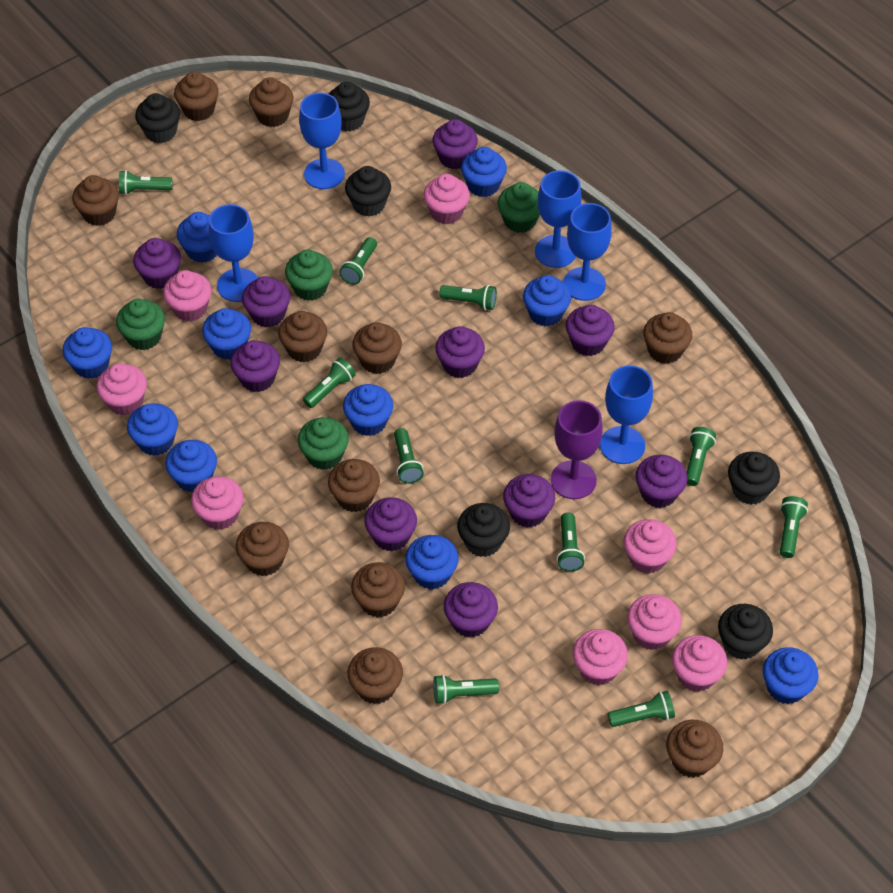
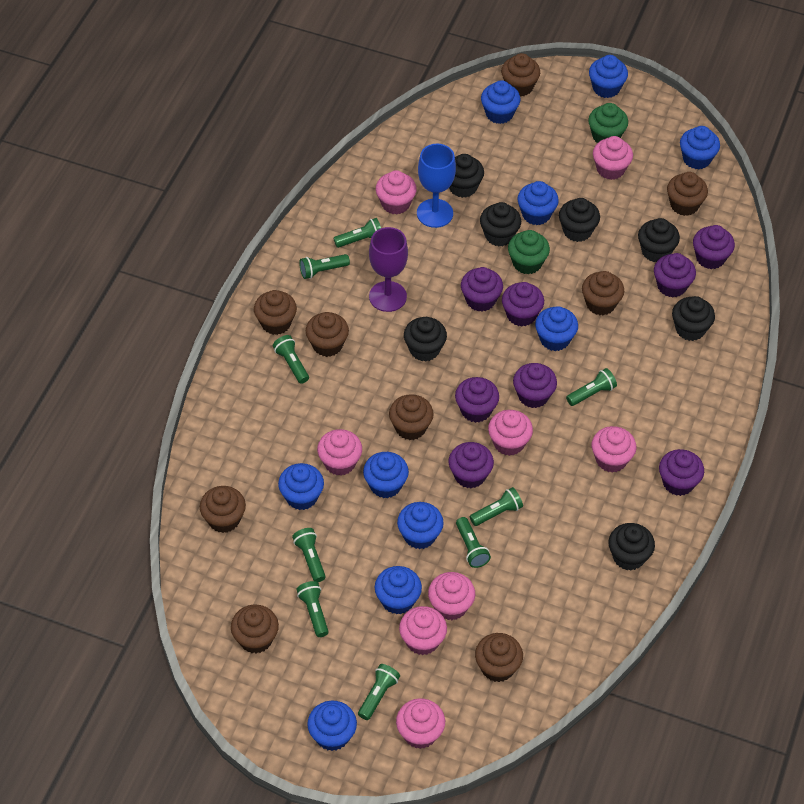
black cupcake: [135,93,180,143] [329,82,370,132] [345,166,391,217] [457,503,510,557] [718,604,773,660] [728,451,780,505] = 6 -> [404,317,447,361] [449,154,484,198] [480,202,521,246] [559,198,600,242] [608,523,655,570] [638,218,680,262] [672,296,715,341] = 7
blue goblet: [209,204,258,302] [299,93,345,189] [535,170,581,268] [563,203,612,301] [600,365,653,464] = 5 -> [417,144,456,228] = 1
brown cupcake: [72,175,119,226] [174,71,219,121] [236,522,289,576] [249,77,293,127] [278,311,327,362] [328,459,380,512] [347,647,403,704] [351,562,405,618] [352,322,402,374] [643,312,692,364] [666,720,723,778] = 11 -> [200,486,246,533] [231,605,279,654] [254,290,297,335] [306,312,349,357] [389,394,434,440] [475,633,523,682] [501,53,540,97] [582,271,624,316] [667,172,708,216] = 9
green cupcake: [116,299,165,350] [285,250,333,301] [298,417,349,470] [498,182,540,233] = 4 -> [508,230,550,274] [588,103,628,143] = 2
green flashlight: [119,170,173,195] [303,358,356,408] [339,237,377,285] [394,428,424,484] [433,674,499,704] [439,285,497,310] [557,512,585,572] [608,691,675,727] [686,427,716,486] [780,496,808,558] = 10 -> [273,335,309,384] [292,528,326,582] [296,581,329,637] [299,254,350,279] [333,218,381,248] [358,664,400,720] [456,517,491,568] [470,487,523,526] [566,368,617,406] = 9
purple cupcake: [133,238,181,289] [230,340,280,392] [242,276,290,328] [364,497,417,551] [432,119,478,169] [435,326,485,378] [444,582,498,638] [503,474,555,528] [566,305,615,356] [636,455,687,508] = 10 -> [449,442,494,489] [455,377,499,423] [461,267,503,312] [502,282,544,326] [513,363,557,408] [654,253,696,297] [659,449,704,496] [693,225,735,269] = 8

